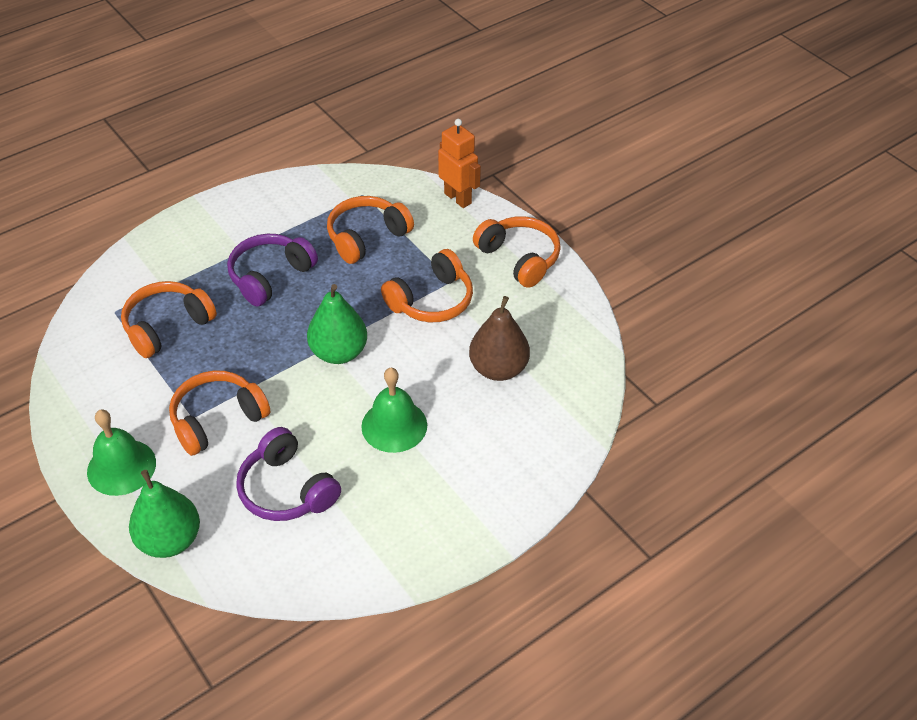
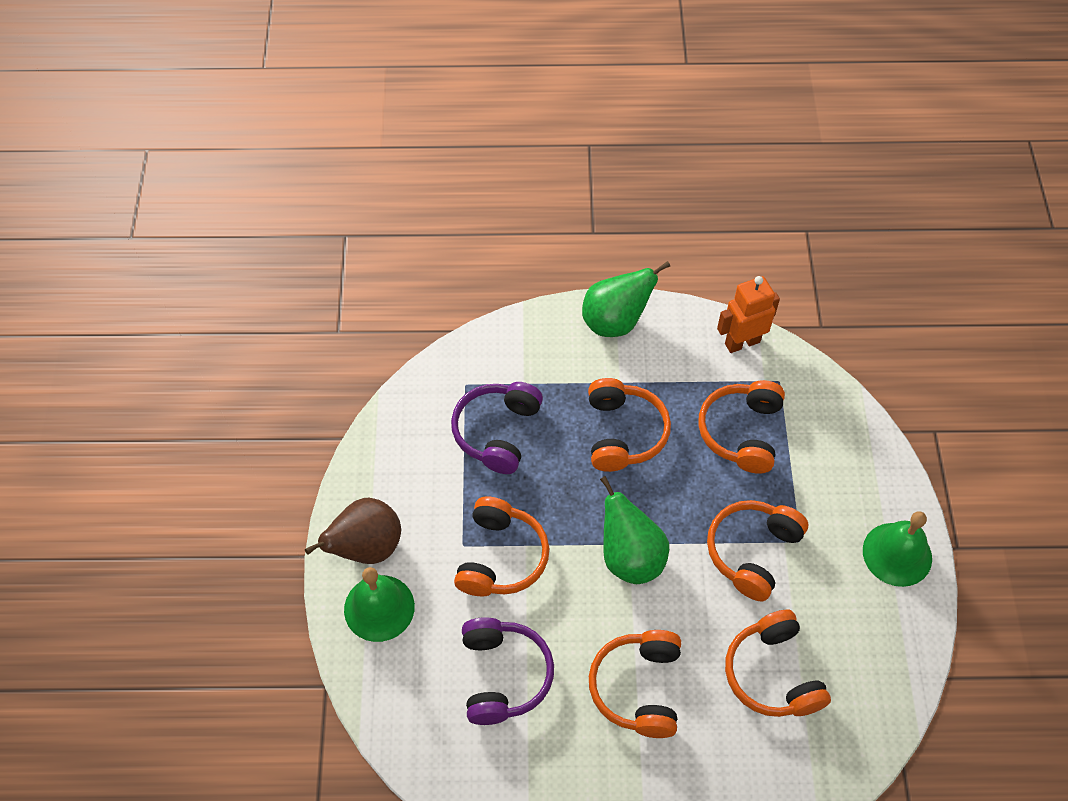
orange headphones: [121,281,217,358] [169,371,270,456] [327,196,414,264] [381,249,473,322] [473,216,561,288] = 5 -> [454,497,549,597] [588,378,671,472] [589,630,681,738] [698,380,785,474] [707,500,808,601] [725,610,831,717] = 6

